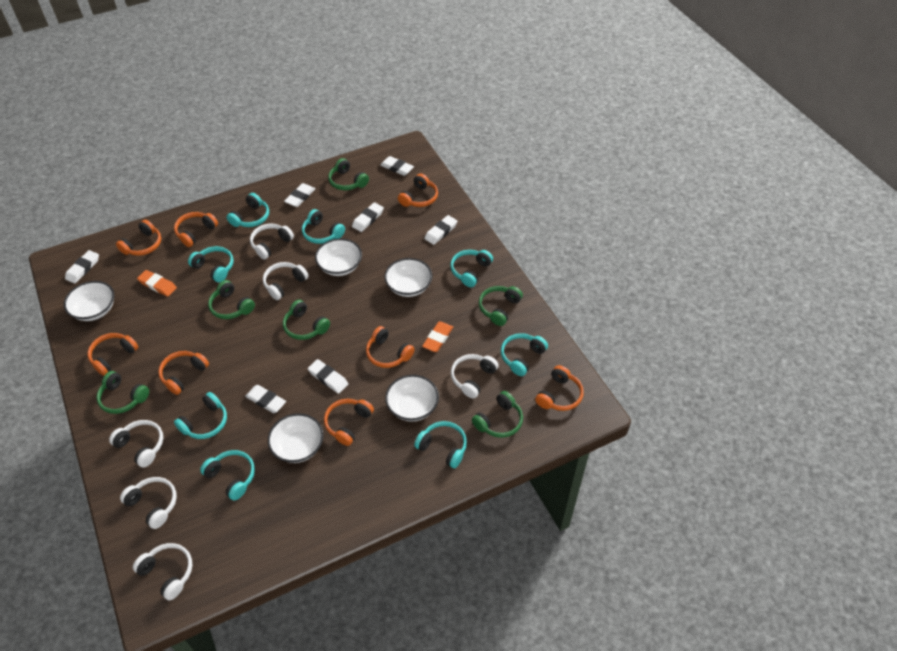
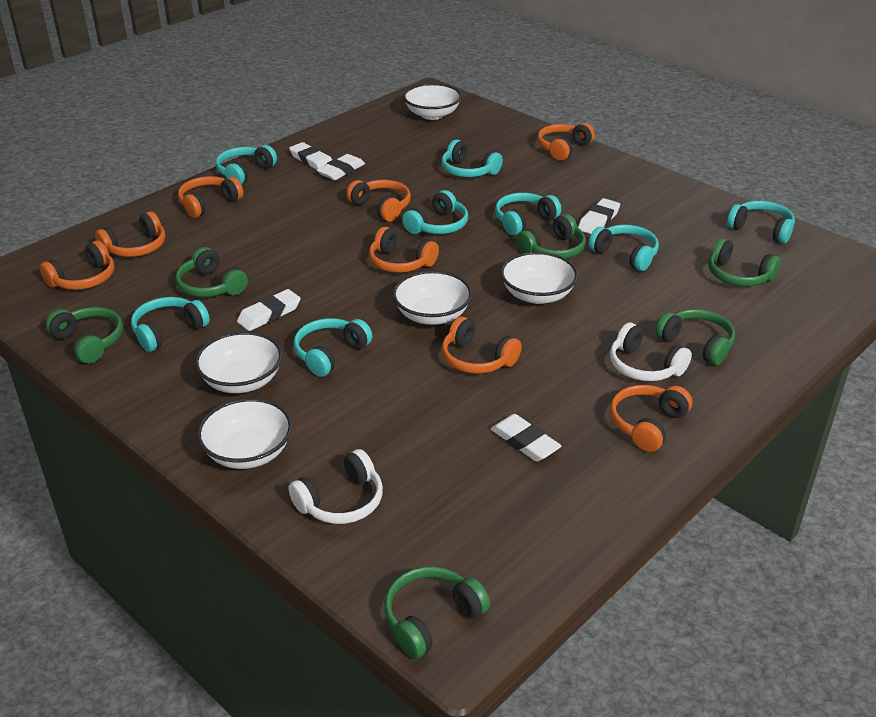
orange eraser: [137,270,177,297] [422,321,453,352] = 2 -> none = 0
white eraser: [65,250,99,284] [245,385,286,413] [284,183,315,207] [308,359,348,394] [352,202,384,232] [380,156,414,176] [424,215,457,245] = 7 -> [237,289,301,331] [289,142,332,170] [317,154,365,180] [490,414,561,462] [578,198,620,234] = 5
white headphones: [109,420,164,468] [120,477,177,529] [133,543,193,600] [250,224,294,259] [263,262,309,300] [451,354,499,399] = 6 -> [289,449,383,524] [610,323,692,381] = 2

